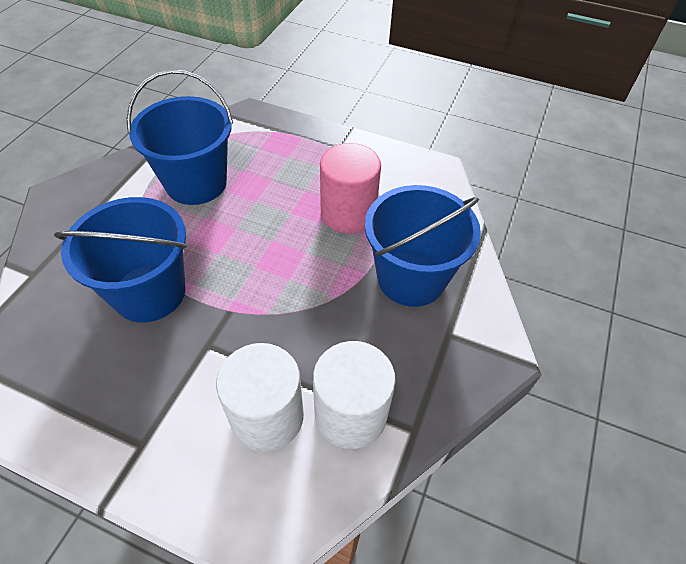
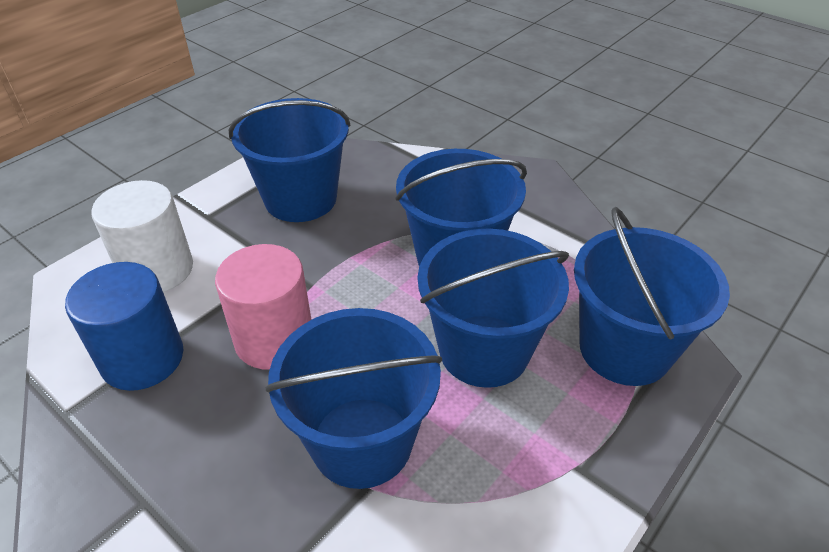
blue bucket: [54,197,187,322] [126,70,233,205] [365,185,481,307] = 3 -> [228,98,351,222] [266,308,442,489] [395,149,527,266] [418,228,569,388] [574,207,730,386] = 5
blue cylinder: none = 0 -> [65,262,183,391] = 1
white cylinder: [216,343,304,452] [313,341,396,449] = 2 -> [91,180,193,292] = 1

